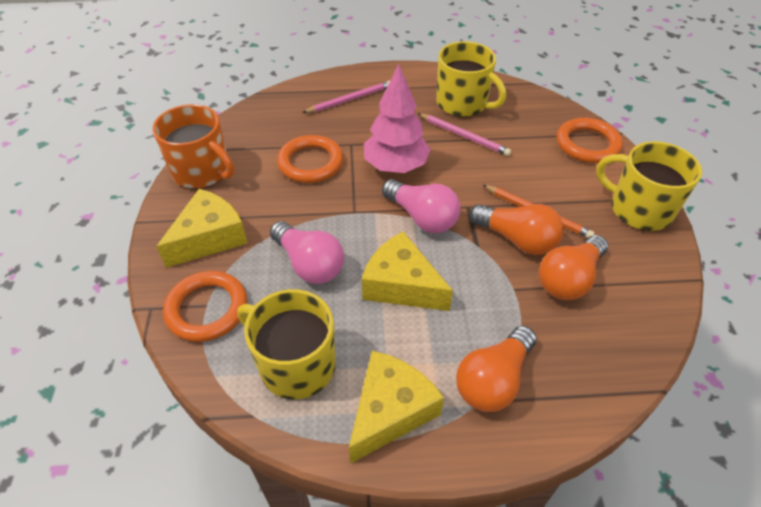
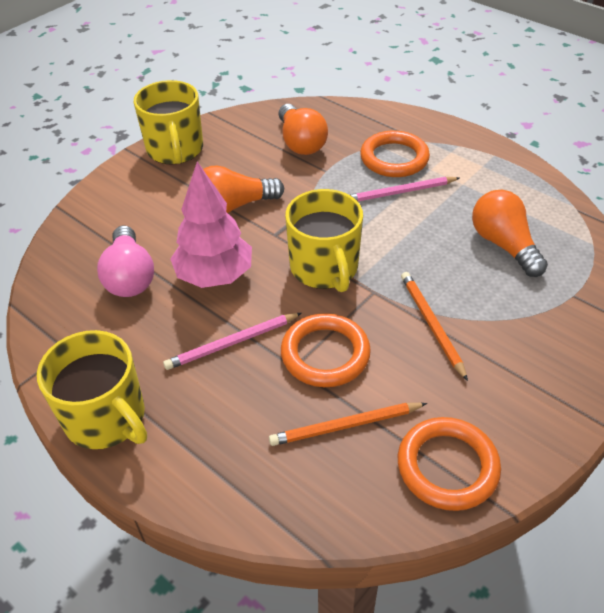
orange mug: [152,104,234,189] = 1 -> none = 0
orange pencil: [483,185,595,238] = 1 -> [269,403,427,446] [401,272,468,381] = 2
pink light bulb: [270,221,344,284] [382,179,460,233] = 2 -> [97,226,154,297] = 1
yellow cheese: [156,189,248,268] [349,351,444,463] [362,232,453,311] = 3 -> none = 0

